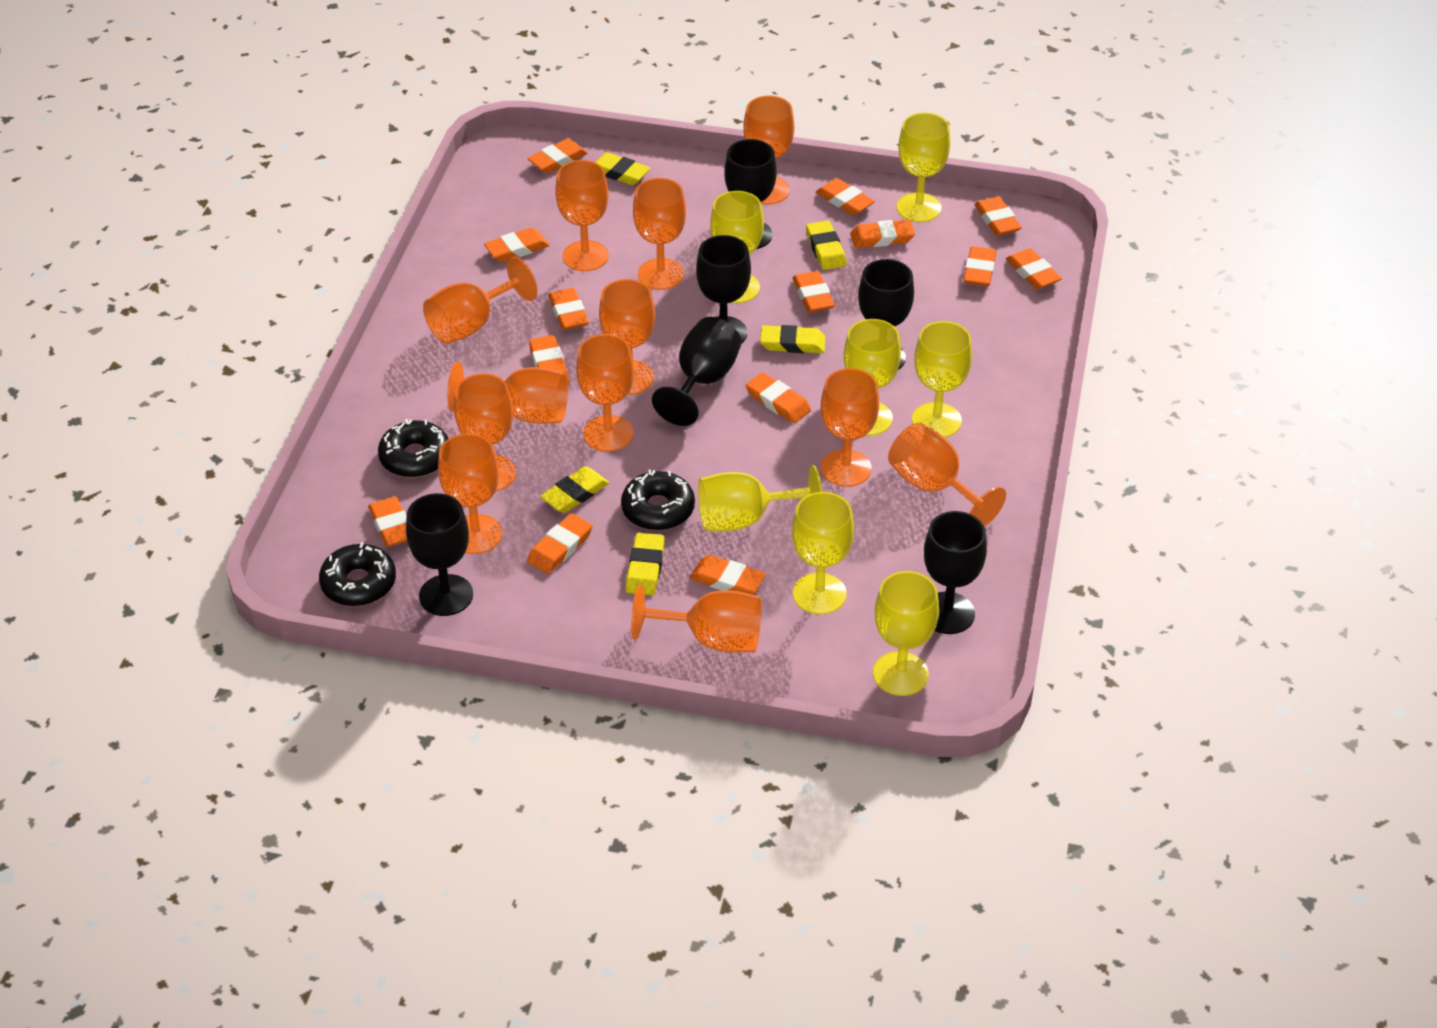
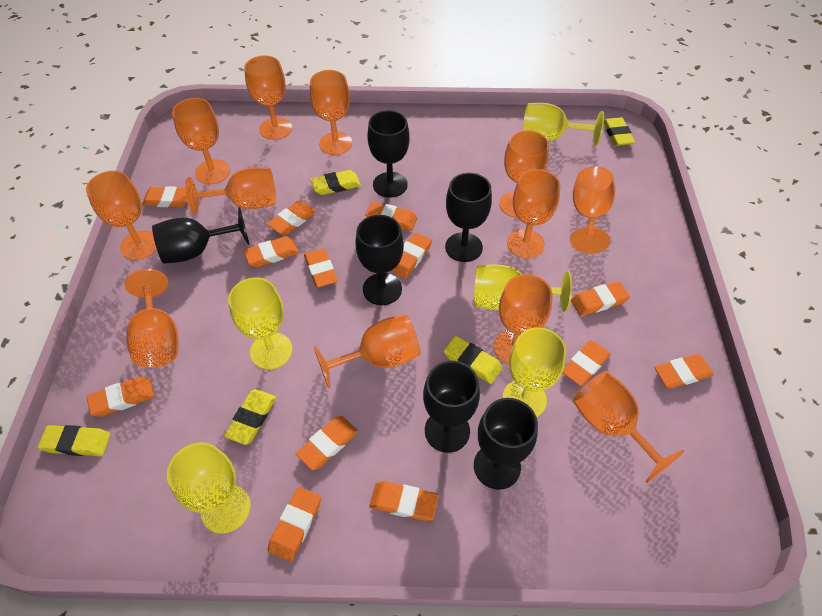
black donut: [319,542,396,606] [378,419,449,477] [621,470,695,530] = 3 -> none = 0
orange eraser: [368,496,407,547] [484,228,550,262] [527,138,588,173] [527,513,593,574] [529,335,569,385] [548,288,589,330] [690,555,766,595] [746,372,811,423] [793,271,835,312] [816,178,875,215] [850,220,915,248] [963,246,997,286] [974,197,1022,236] [1006,248,1062,289] = 14 -> [87,377,154,417] [142,186,187,207] [243,236,299,267] [267,201,317,235] [268,487,321,562] [296,416,358,470] [304,248,338,288] [365,202,417,231] [369,481,439,521] [390,232,432,278] [562,340,611,386] [571,281,630,316] [654,354,714,389] = 13
yellow goblet: [698,465,822,531] [710,191,764,303] [792,492,854,614] [843,319,901,436] [873,571,939,696] [896,113,950,222] [912,321,972,438] = 7 -> [167,442,251,534] [228,278,293,369] [474,264,572,312] [502,327,566,417] [523,103,604,146] = 5

